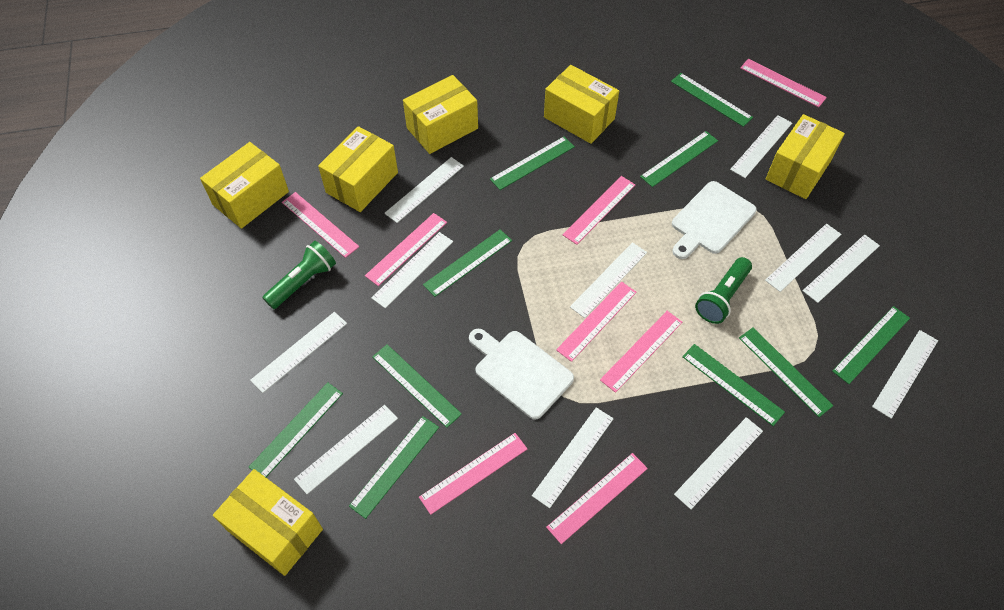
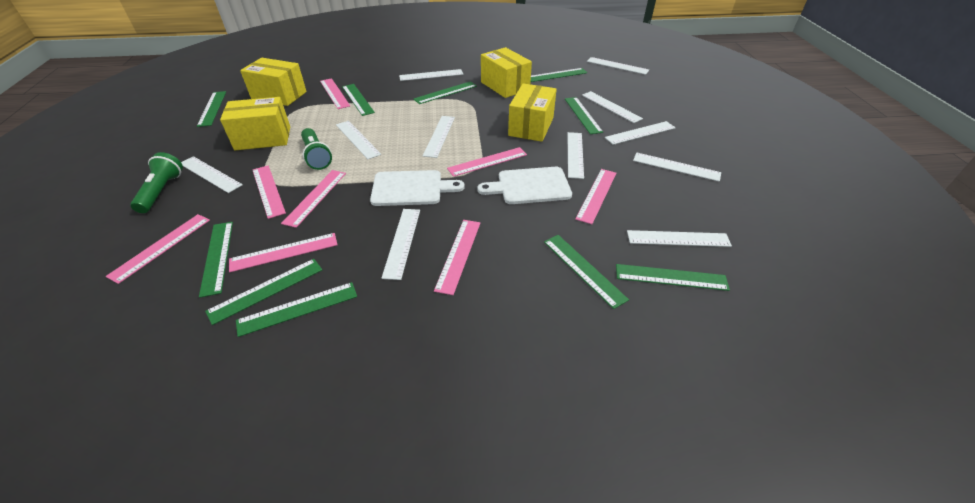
yellow box: [200,142,289,229] [213,469,323,576] [318,126,398,212] [403,75,478,154] [544,65,619,144] [766,114,845,199] = 6 -> [220,97,290,150] [240,58,307,106] [481,47,532,98] [508,83,557,142] = 4

